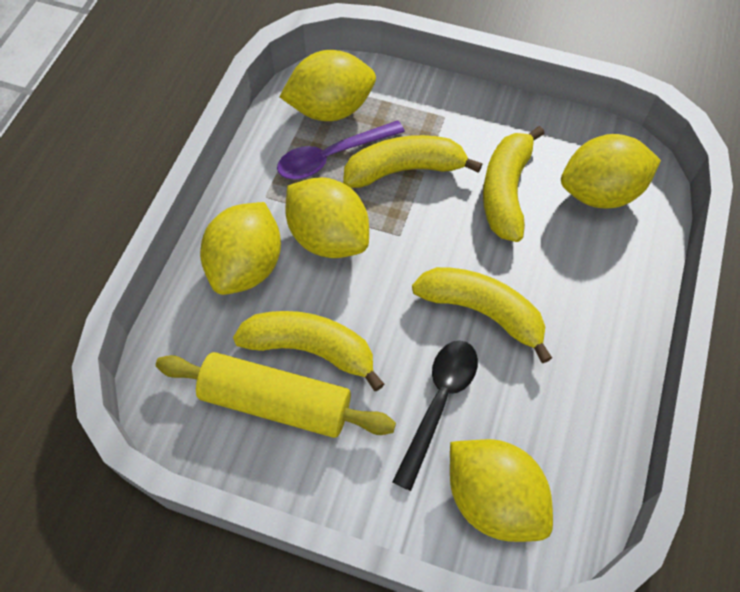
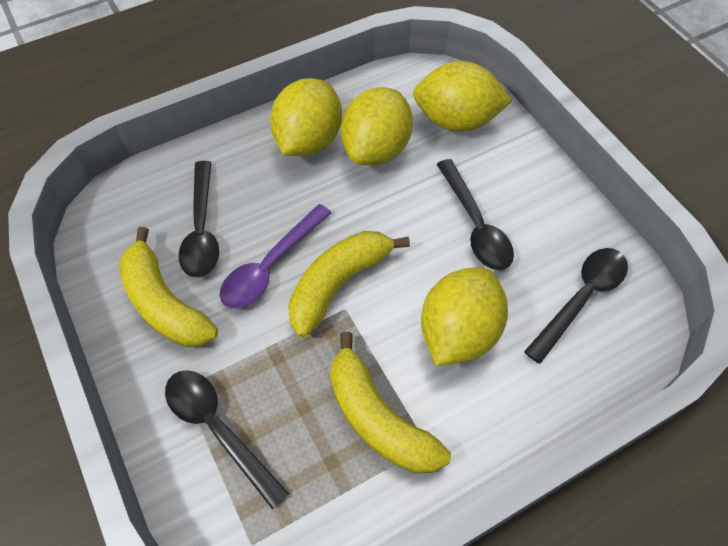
black spoon: [392,341,478,491] = 1 -> [165,370,289,509] [178,161,219,278] [437,159,514,270] [524,248,628,364] = 4
yellow banana: [233,311,384,391] [343,135,482,188] [412,267,552,363] [483,126,545,242] = 4 -> [119,227,218,347] [288,231,410,337] [330,332,451,474] = 3
yellow lemon: [200,202,281,295] [279,50,376,121] [285,177,369,258] [450,439,553,542] [561,134,661,208] = 5 -> [270,78,342,156] [341,87,413,165] [413,61,512,132] [421,268,508,366] = 4
yellow rolling pin: [156,352,396,438] = 1 -> none = 0

